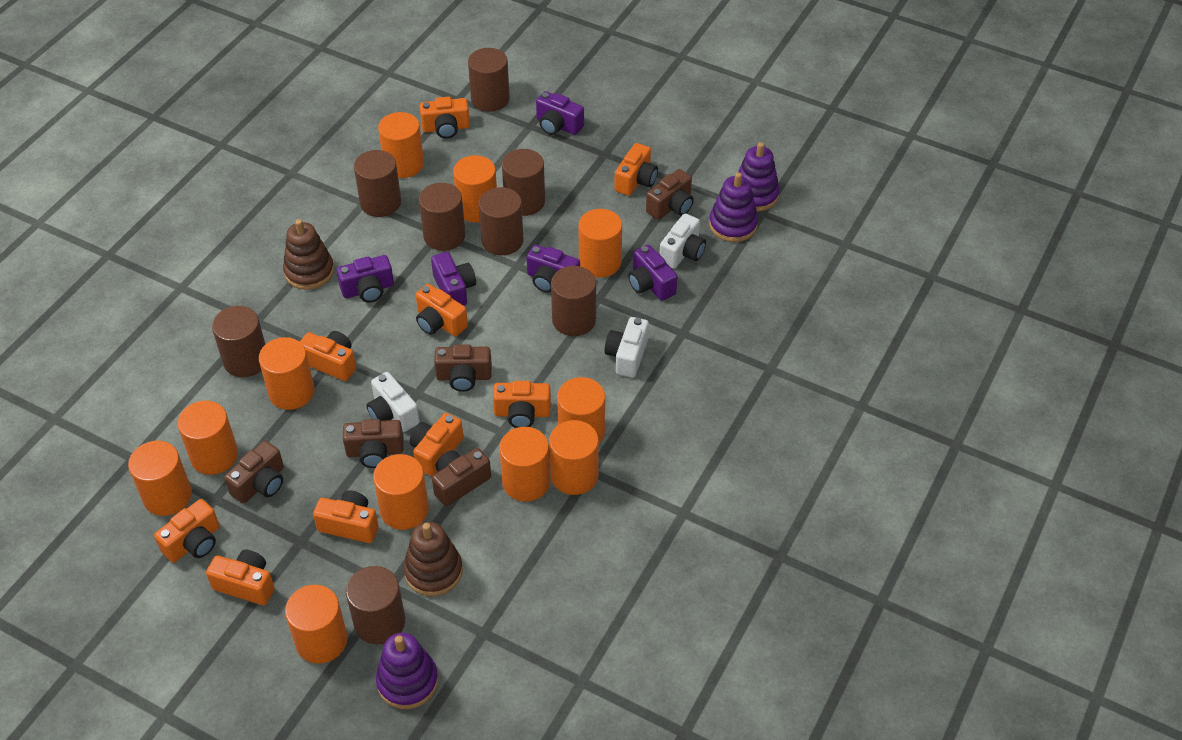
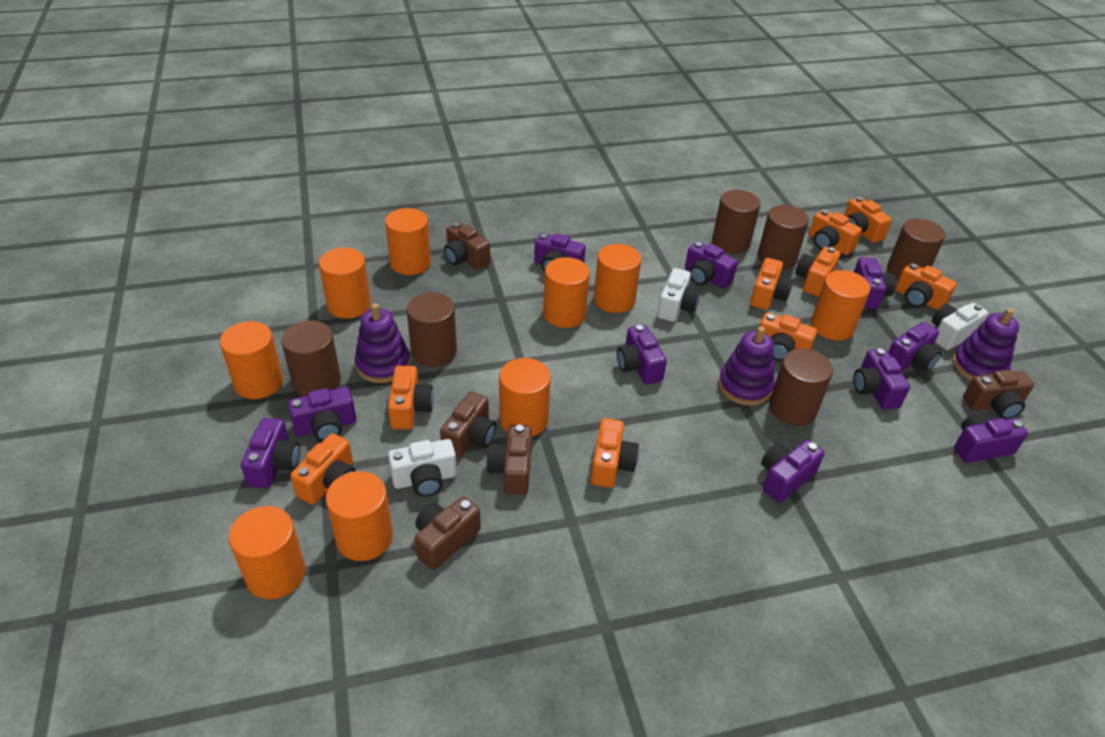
brown cylinder: [212,306,266,377] [346,566,405,645] [354,150,401,217] [419,183,465,251] [468,48,510,112] [478,187,524,255] [502,149,545,216] [551,266,596,336] = 8 -> [281,321,341,397] [407,292,457,367] [712,190,761,253] [757,205,809,270] [769,348,833,426] [887,219,945,280] = 6
brown stacking toy: [283,219,334,290] [404,522,463,596] = 2 -> none = 0
orange cylinder: [128,441,192,516] [177,401,238,475] [259,337,315,410] [285,585,347,664] [373,454,429,530] [378,112,424,178] [453,155,497,223] [499,427,550,502] [549,420,599,495] [557,377,605,444] [578,209,622,278] = 11 -> [220,321,283,399] [229,506,306,599] [319,248,371,319] [326,471,393,561] [385,208,431,275] [499,358,551,436] [543,257,590,328] [594,244,641,313] [811,270,871,341] = 9
purple camera: [337,255,394,303] [431,252,476,306] [526,245,580,293] [536,91,584,135] [628,245,677,301] = 5 -> [241,418,300,489] [288,387,356,441] [534,233,586,272] [617,325,667,385] [685,241,738,289] [761,440,824,503] [853,348,910,409] [854,257,896,309] [888,322,941,372] [954,412,1028,463] = 10

